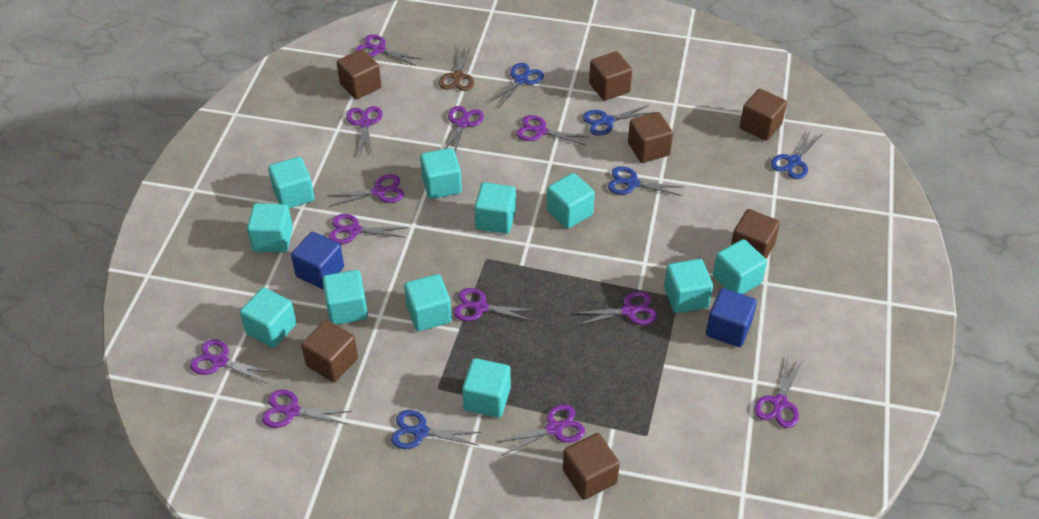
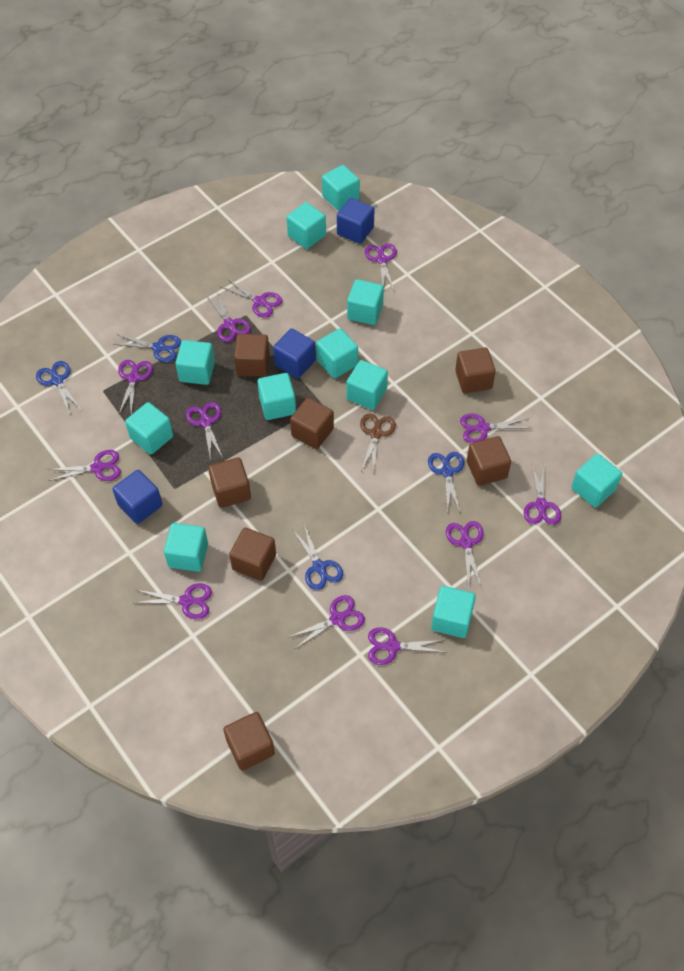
blue cube: [291,232,344,289] [706,288,757,347] = 2 -> [112,470,162,524] [273,328,316,379] [337,198,375,244] = 3
blue scissors: [391,410,482,449] [488,63,544,108] [583,105,654,136] [608,166,682,196] [771,131,821,179] = 5 -> [36,361,82,414] [113,334,181,362] [292,524,343,590] [428,452,464,514] = 4

